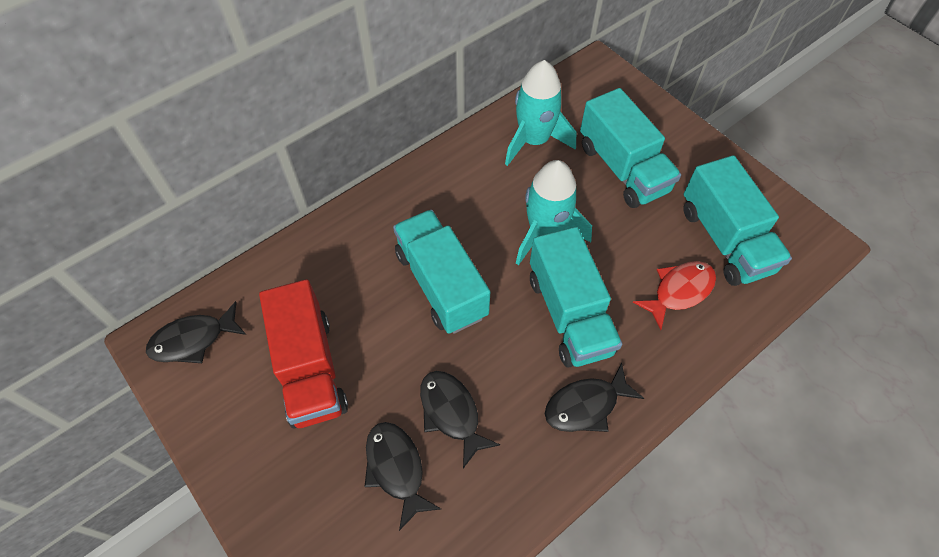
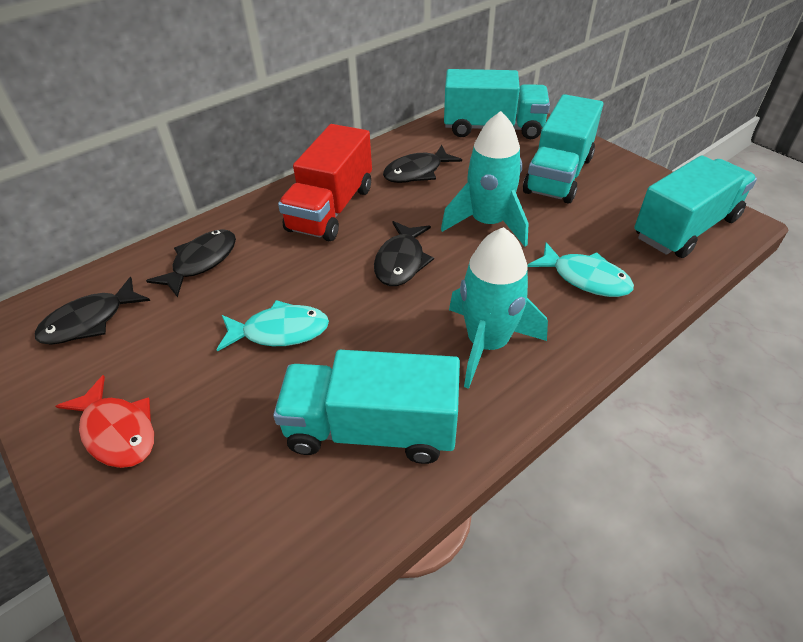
turquoise fish: none = 0 -> [216,300,329,352] [528,242,634,297] = 2

